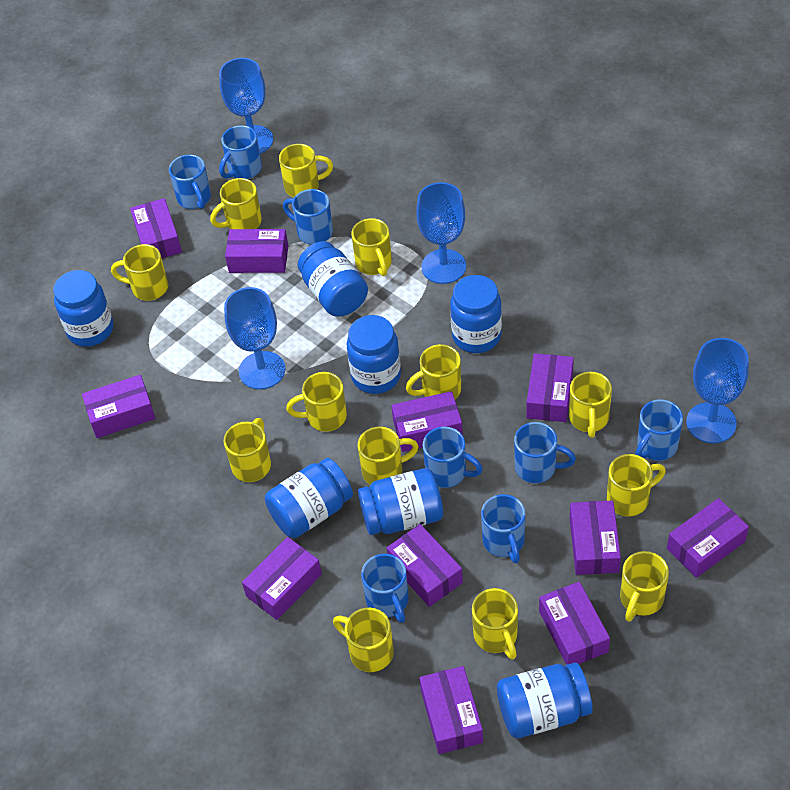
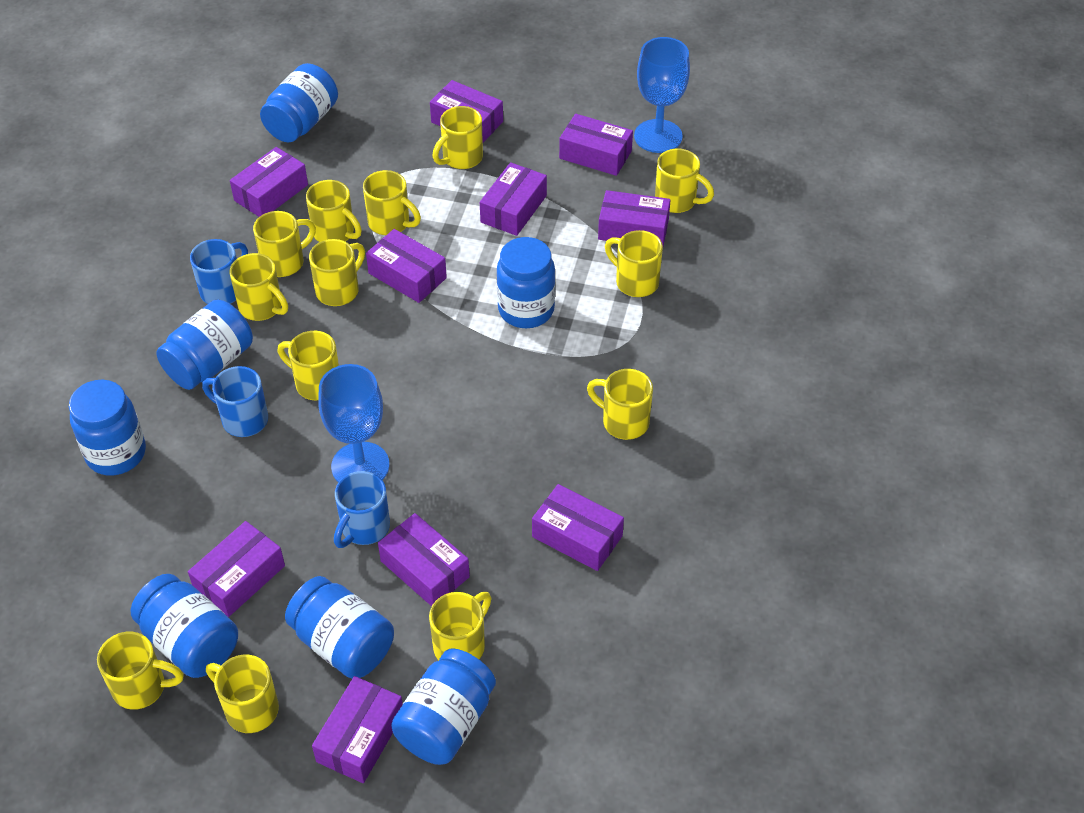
blue goblet: [219,58,273,154] [224,287,285,390] [416,182,466,284] [686,338,749,443] = 4 -> [318,364,389,482] [634,37,690,153] = 2
blue mug: [169,155,211,209] [219,125,262,179] [283,189,333,245] [361,554,409,623] [423,427,483,488] [481,494,525,563] [514,422,576,483] [635,399,683,461] = 8 -> [190,239,248,304] [202,366,268,437] [334,471,390,548] = 3
purple box: [82,375,156,438] [130,198,182,258] [225,229,288,273] [242,537,322,620] [387,524,463,607] [391,391,463,452] [419,666,483,754] [526,353,574,422] [539,582,610,665] [570,501,621,575] [667,498,749,578] = 11 -> [188,521,285,617] [230,147,308,217] [312,676,403,783] [366,229,447,303] [378,513,470,606] [430,80,503,142] [480,162,547,236] [532,484,624,571] [559,114,633,176] [598,190,671,246] = 10

